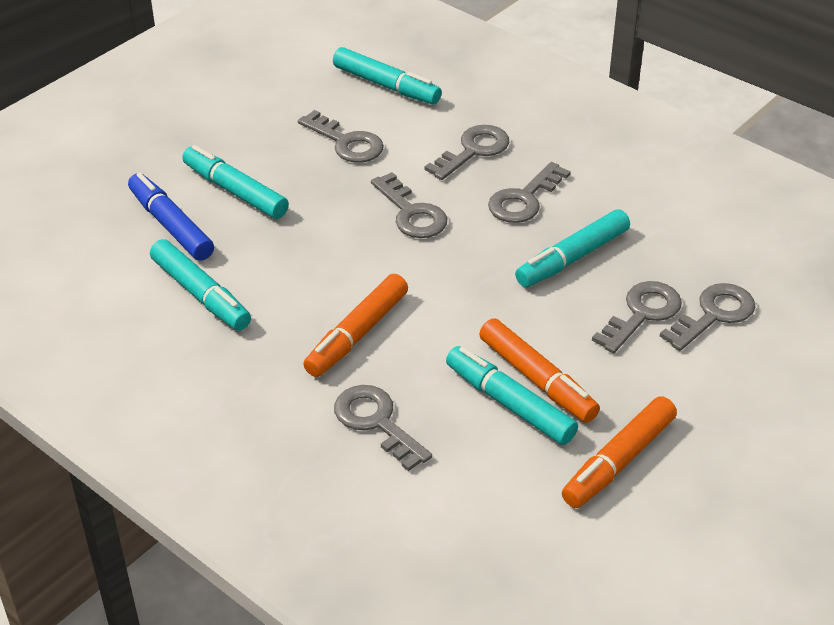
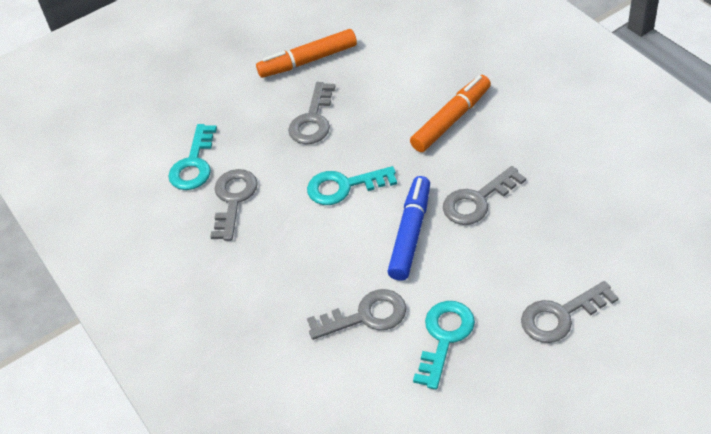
grey key: [298,110,384,163] [334,385,432,471] [371,172,447,238] [425,125,509,180] [488,162,571,223] [592,281,682,353] [659,283,755,351] = 7 -> [210,169,258,241] [288,82,336,144] [307,289,406,340] [443,166,526,225] [521,281,618,343] = 5
orange marker: [303,274,408,377] [479,318,600,423] [562,396,677,508] = 3 -> [256,29,357,78] [410,75,491,152] = 2
turquoise key: none = 0 -> [168,124,217,190] [307,166,397,205] [413,301,475,390] = 3
turquoise marker: [150,239,251,331] [182,145,289,219] [333,47,442,105] [446,346,578,445] [515,209,630,287] = 5 -> none = 0

